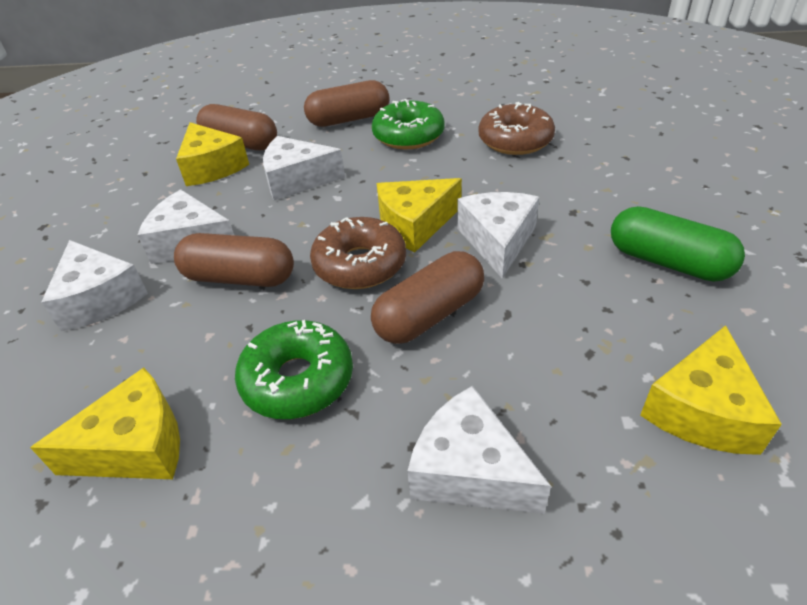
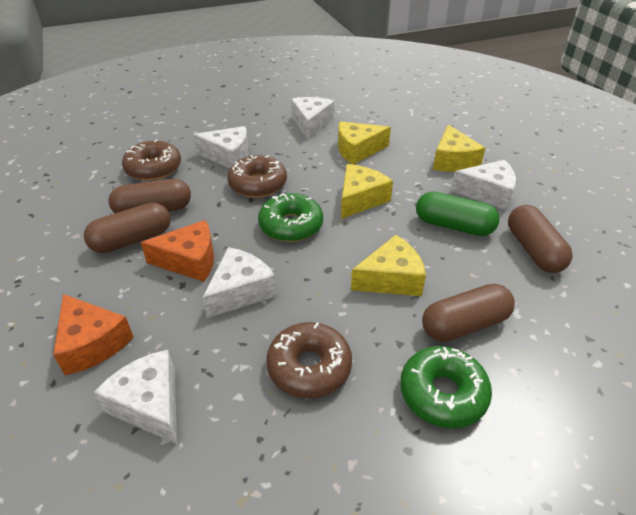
brown donut: [310,217,406,289] [478,102,555,155] = 2 -> [122,139,181,181] [227,155,287,198] [266,322,352,398] = 3
orange cheese: none = 0 -> [53,294,134,375] [140,220,214,282] = 2

